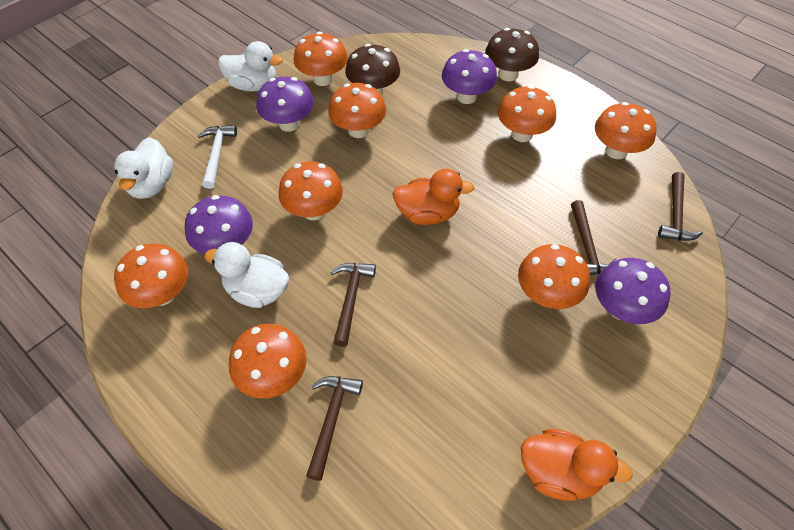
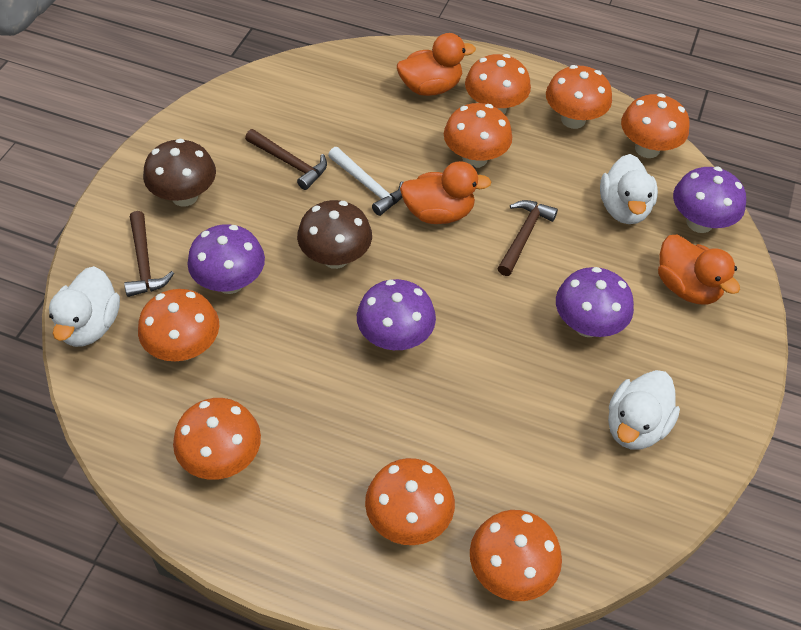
brown hammer: [306,376,363,481] [331,263,376,347] [571,200,618,275] [658,172,703,241] = 4 -> [124,211,174,297] [245,129,327,190] [498,200,558,276] = 3
orange duck: [392,169,475,225] [521,429,633,501] = 2 -> [397,33,476,96] [400,161,491,224] [658,235,740,305] = 3

